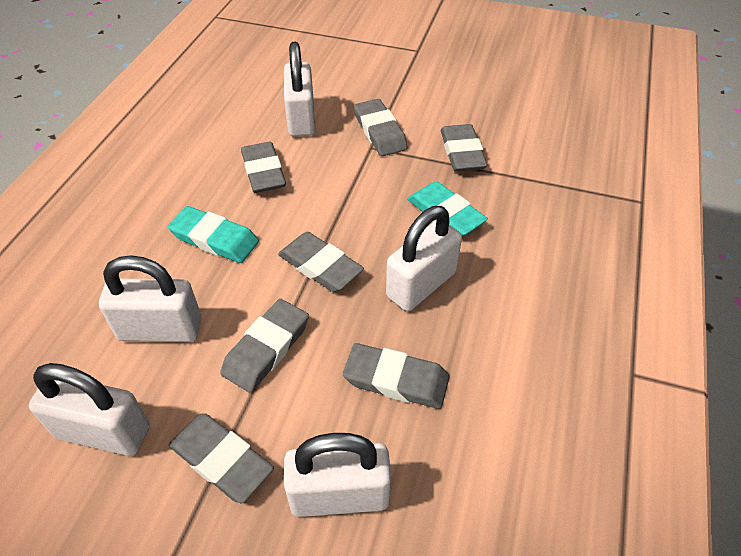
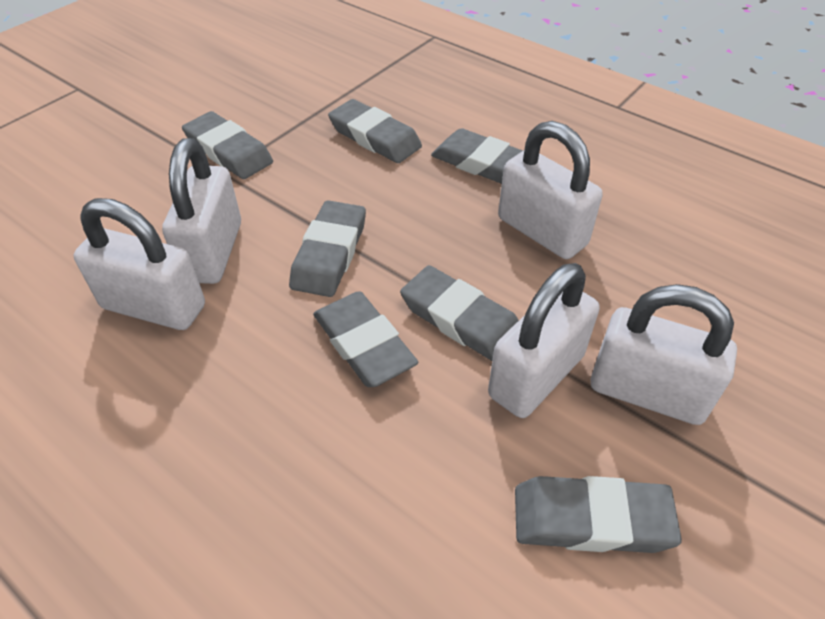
turquoise eraser: [168,206,259,263] [407,181,488,236] = 2 -> none = 0

